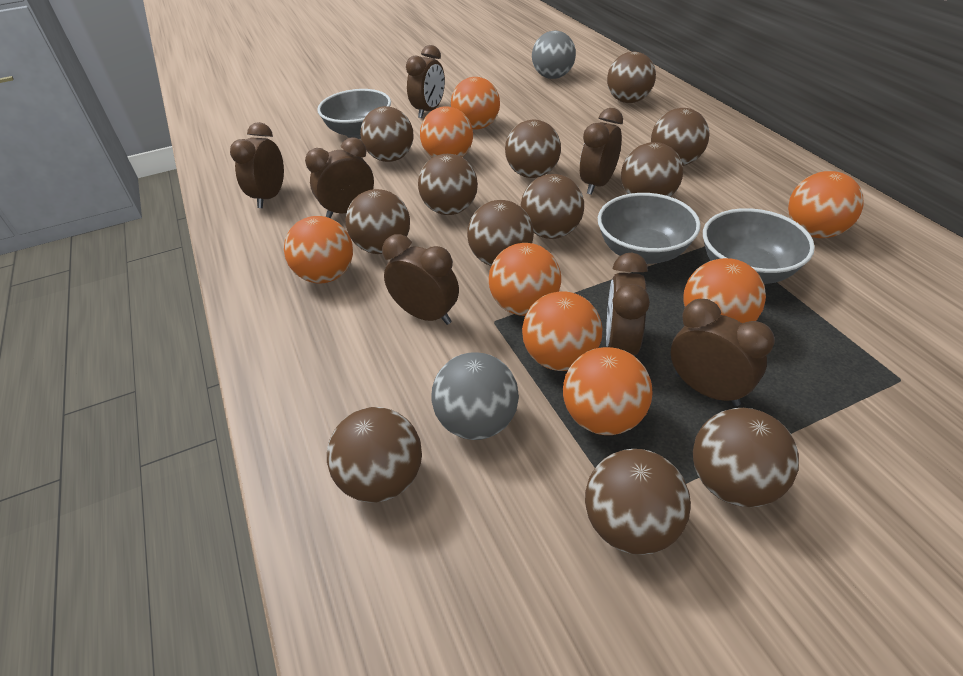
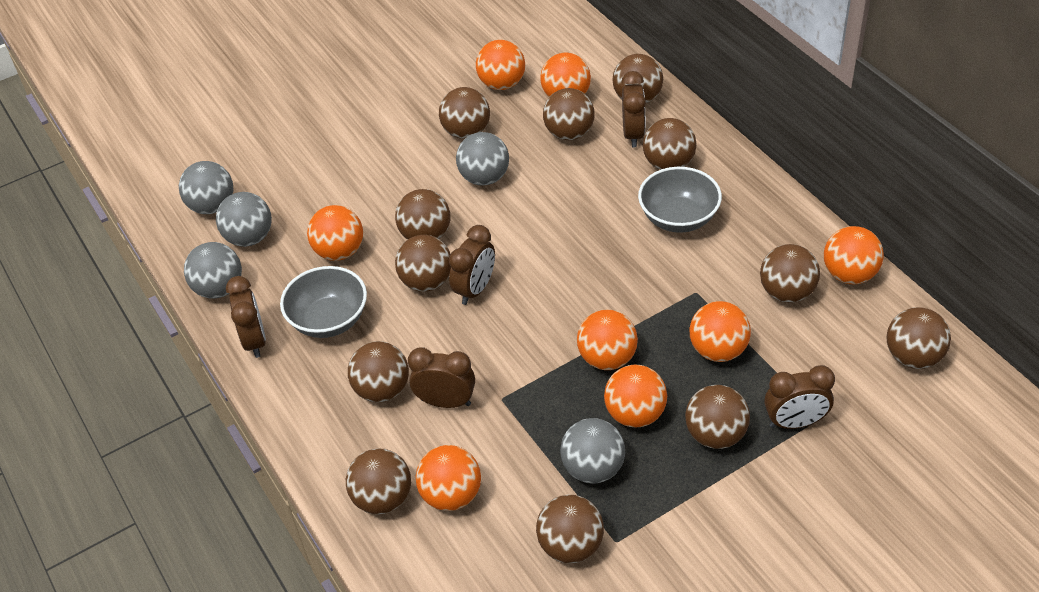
brown clock: [230,122,284,208] [305,137,374,218] [382,234,459,325] [406,45,445,118] [580,108,623,195] [606,253,650,356] [671,299,775,406] = 7 -> [226,276,266,358] [408,347,475,408] [449,225,495,305] [621,71,646,148] [764,365,835,429] = 5
grey ball: [432,352,519,440] [532,31,576,79] = 2 -> [179,161,234,214] [184,242,242,299] [216,192,272,247] [456,132,509,185] [560,418,625,484] = 5
grey bowl: [317,89,391,139] [598,193,701,264] [703,208,815,284] = 3 -> [280,266,367,338] [638,167,722,233] = 2

